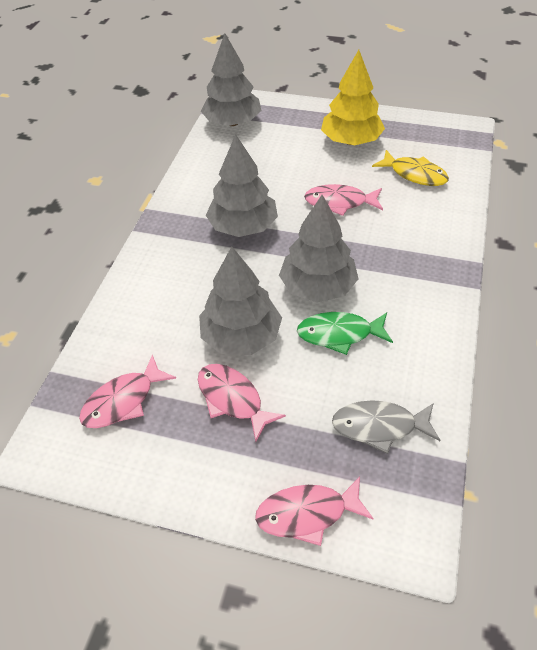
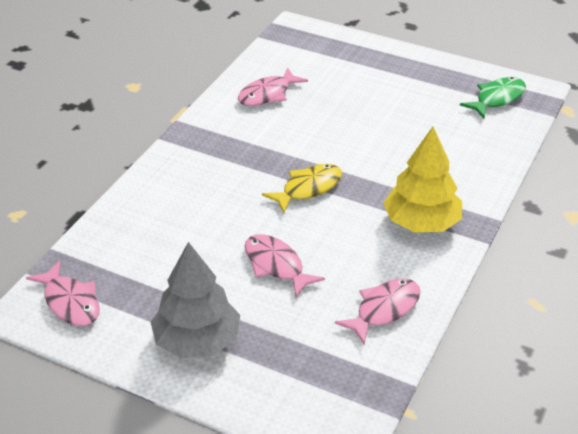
grey fish: [332,400,440,454] = 1 -> none = 0
grey tree: [199,246,282,355] [201,33,261,126] [206,134,278,237] [279,195,359,302] = 4 -> [151,242,240,358] = 1

